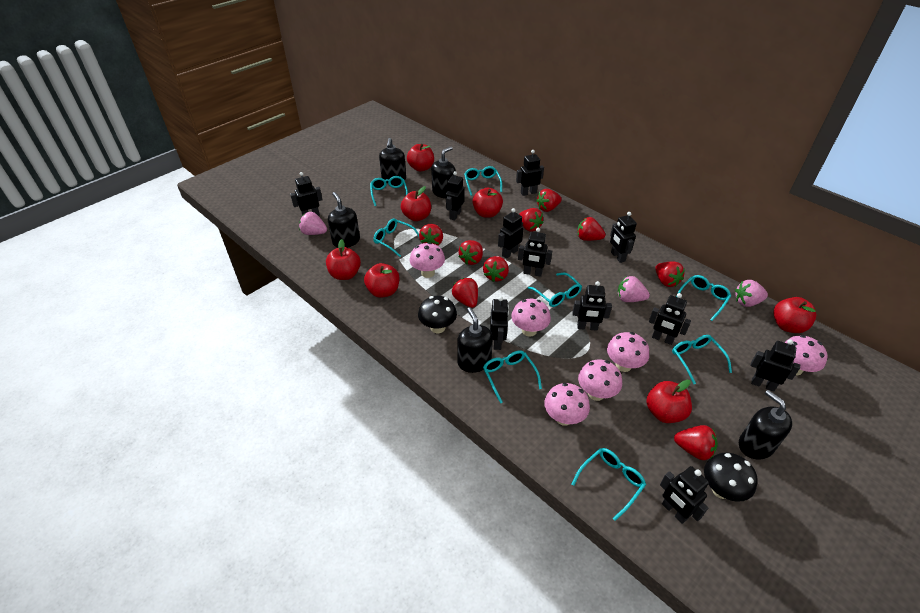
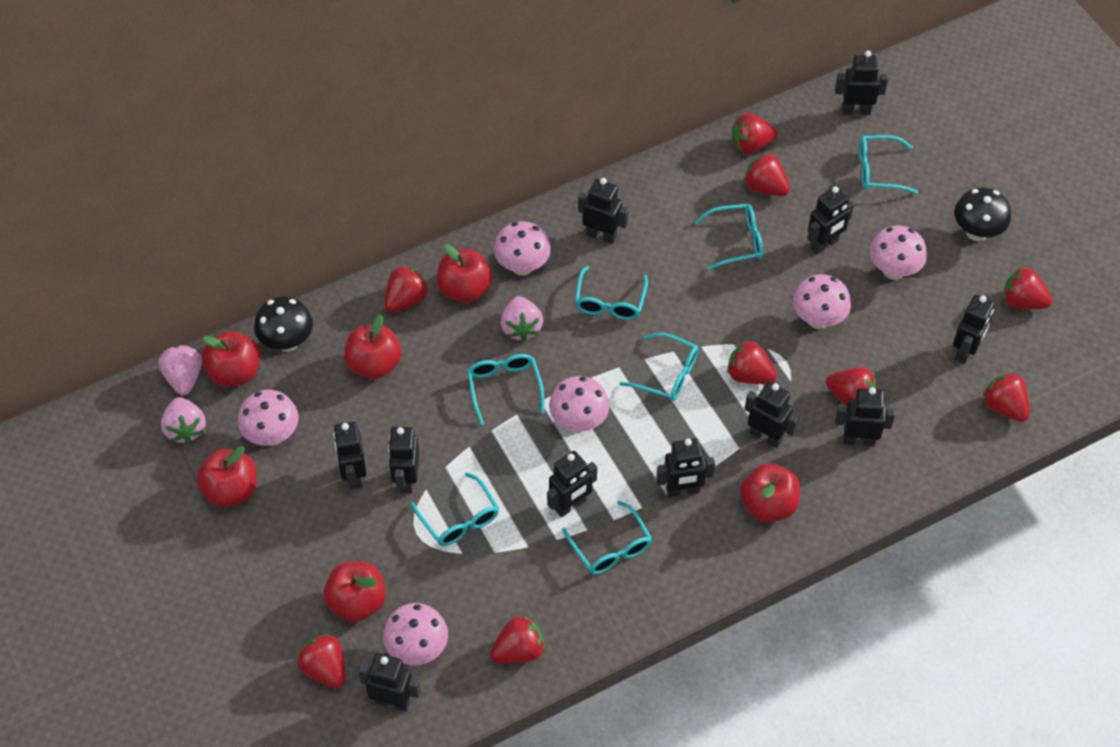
black soap dispenser: [328,192,360,248] [379,138,406,183] [431,147,456,198] [457,307,493,373] [739,390,792,460] = 5 -> none = 0
red apple: [326,239,361,280] [364,263,399,298] [401,186,431,221] [407,144,434,171] [473,188,503,218] [646,380,692,423] [773,297,816,333] = 7 -> [197,446,257,507] [202,331,260,387] [323,562,386,622] [344,315,401,379] [437,244,492,303] [740,463,800,522] = 6
turquoise glasses: [370,176,408,206] [373,219,419,257] [464,166,502,196] [483,351,542,403] [528,273,582,307] [572,448,646,521] [672,335,732,384] [676,275,731,321] = 8 -> [411,473,499,546] [467,354,544,425] [562,501,652,574] [575,266,648,320] [619,333,698,401] [694,204,763,270] [859,135,918,194] = 7

